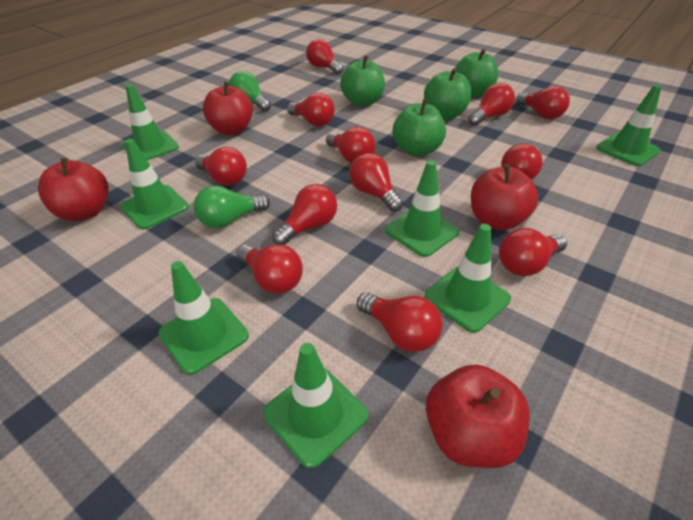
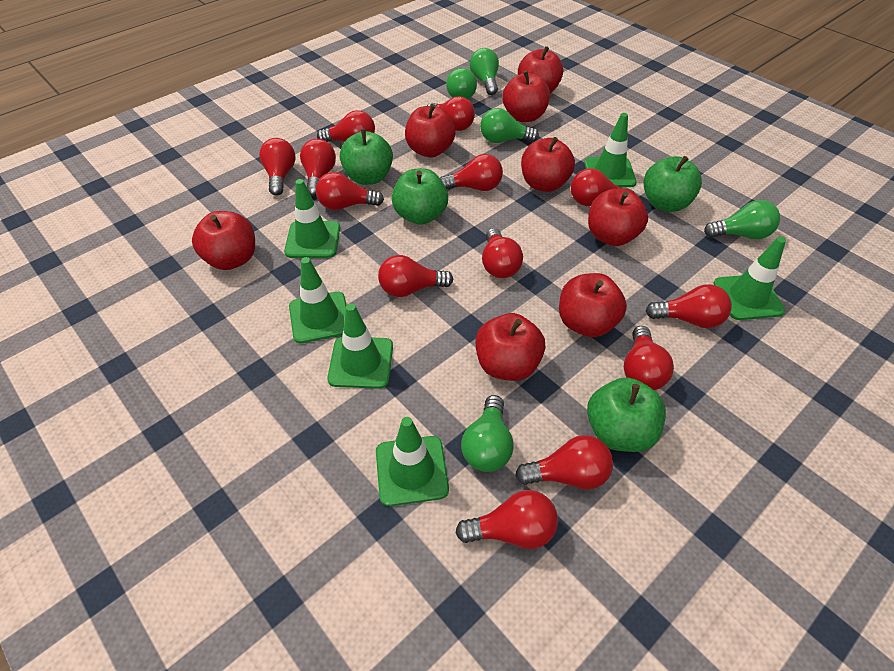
green light bulb: [194,186,270,228] [229,71,271,111] = 2 -> [446,68,477,99] [461,395,514,472] [469,48,499,95] [480,108,539,143] [704,200,780,239] = 5
green traffic cone: [121,139,189,229] [123,84,179,160] [158,261,249,375] [263,343,368,469] [386,160,460,257] [424,224,511,333] [596,85,662,166] = 7 -> [284,179,340,258] [289,257,347,343] [327,303,393,389] [376,417,449,506] [584,113,637,187] [713,237,786,320] = 6
red apple: [38,157,109,221] [203,81,253,135] [426,364,530,468] [471,164,538,230] = 4 -> [192,211,255,270] [405,104,456,157] [475,313,545,381] [502,70,550,122] [518,46,563,93] [521,137,575,192] [559,273,627,337] [588,188,648,246] = 8
red light bulb: [195,147,247,186] [236,244,303,294] [272,184,337,245] [287,93,335,126] [306,39,344,74] [326,127,376,163] [350,153,404,212] [357,293,443,352] [468,83,515,126] [499,228,567,276] [501,143,543,180] [516,86,570,119] = 12 -> [259,138,295,196] [300,139,336,197] [316,172,384,210] [317,110,375,142] [378,255,453,297] [427,96,475,131] [440,154,503,191] [456,490,558,549] [482,228,523,278] [515,435,613,490] [571,168,634,206] [624,326,674,390] [646,284,732,328] = 13

